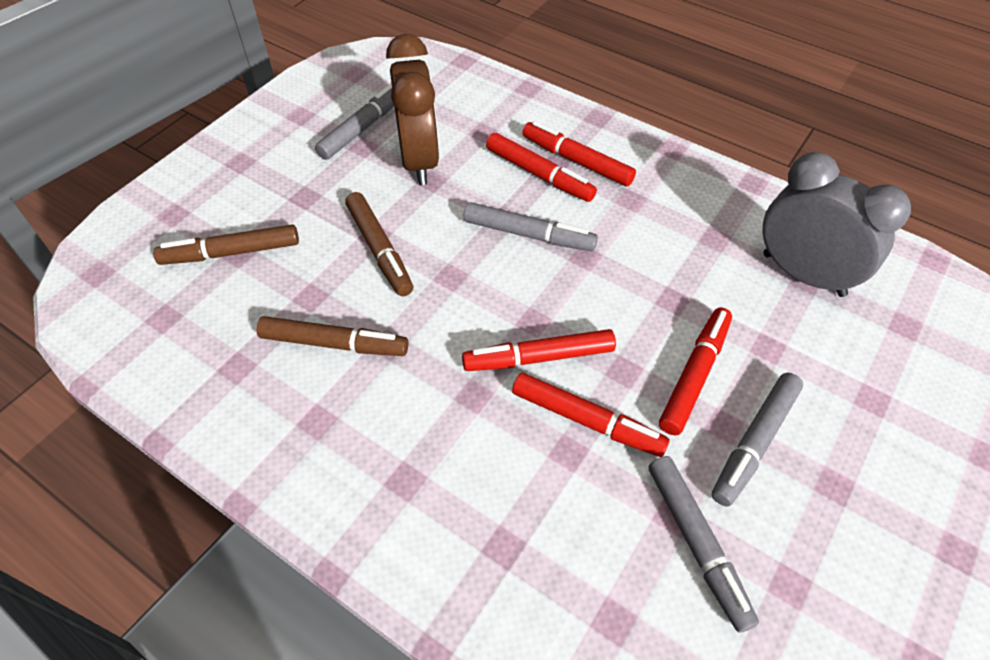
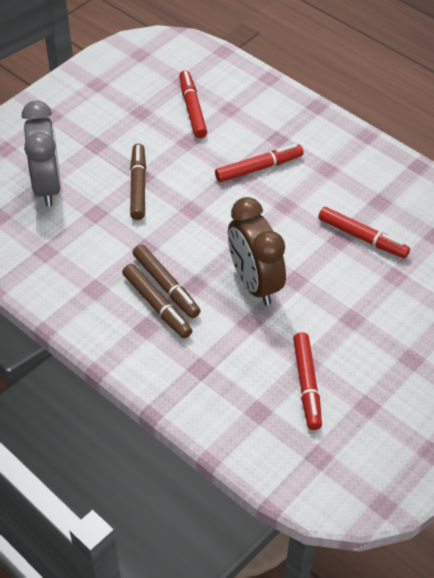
grey marker: [315,83,394,160] [464,202,598,251] [649,456,759,633] [712,373,803,507] = 4 -> none = 0
red marker: [462,329,616,371] [486,133,597,202] [512,373,670,457] [522,121,636,186] [659,308,732,436] = 5 -> [179,71,207,138] [215,144,303,182] [293,332,322,430] [318,207,410,258] = 4

